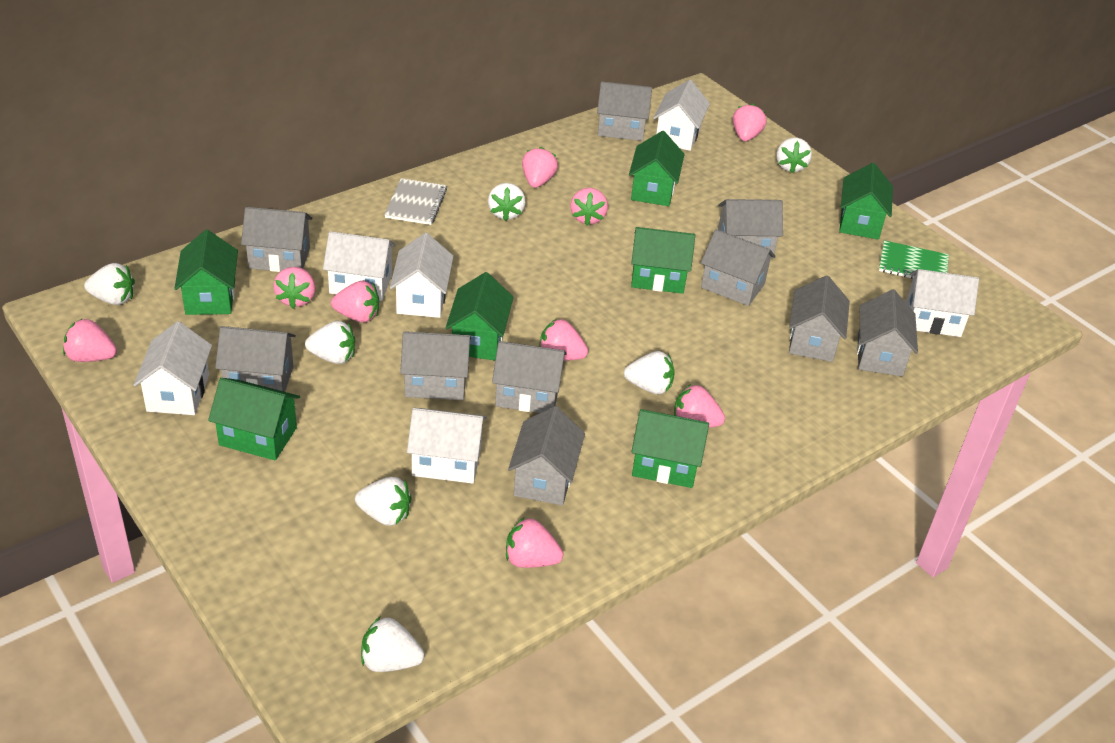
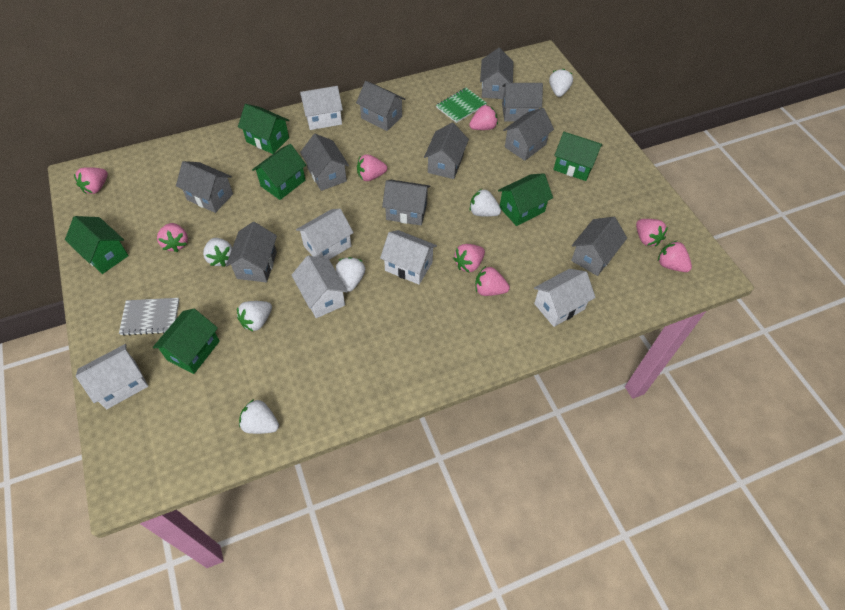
green house: [174,230,238,315] [208,378,300,460] [446,272,514,360] [629,131,685,206] [631,227,695,294] [631,409,709,488] [839,163,893,239] = 7 -> [65,216,129,274] [153,309,220,374] [238,104,289,154] [252,144,306,200] [498,173,553,226] [553,132,603,181] = 6
pink strawberry: [63,319,117,362] [273,267,315,308] [331,281,379,323] [506,517,563,568] [522,147,558,188] [539,319,588,361] [570,188,608,226] [674,384,725,428] [733,104,767,141] = 9 -> [74,167,108,194] [157,223,188,252] [357,154,387,181] [453,244,485,272] [469,105,498,130] [476,266,510,296] [636,219,668,247] [658,241,692,272] = 8
white strawberry: [84,263,135,305] [305,321,355,364] [355,477,412,526] [361,617,424,672] [488,183,526,221] [624,351,675,394] [776,138,812,173] = 7 -> [203,238,233,267] [237,301,272,332] [239,399,279,434] [336,257,365,292] [470,189,501,217] [549,69,573,97] = 6

